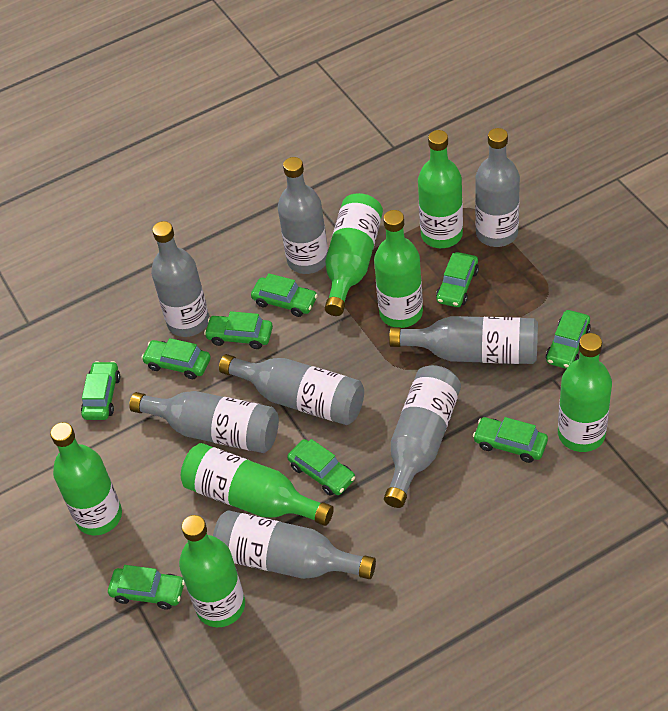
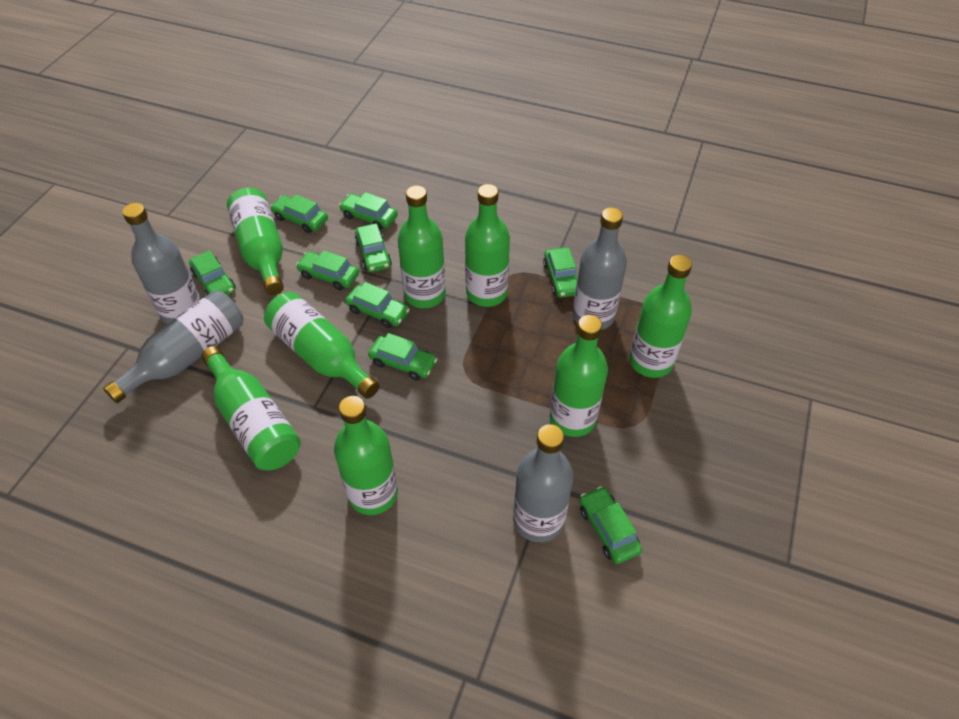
green bottle: [50,422,122,535] [179,515,245,627] [181,443,334,526] [325,193,383,316] [374,210,423,328] [418,130,463,248] [558,333,612,452] = 7 -> [201,346,301,470] [227,188,284,295] [264,292,380,399] [334,396,398,515] [398,185,446,308] [465,184,510,307] [550,315,608,437] [629,255,692,378] = 8
grey bottle: [129,391,279,453] [151,221,209,337] [213,510,376,579] [219,354,364,425] [278,157,328,274] [384,365,461,508] [389,316,538,364] [475,128,520,247] = 8 -> [103,291,243,403] [122,203,201,324] [513,424,574,542] [573,207,627,330] = 4

